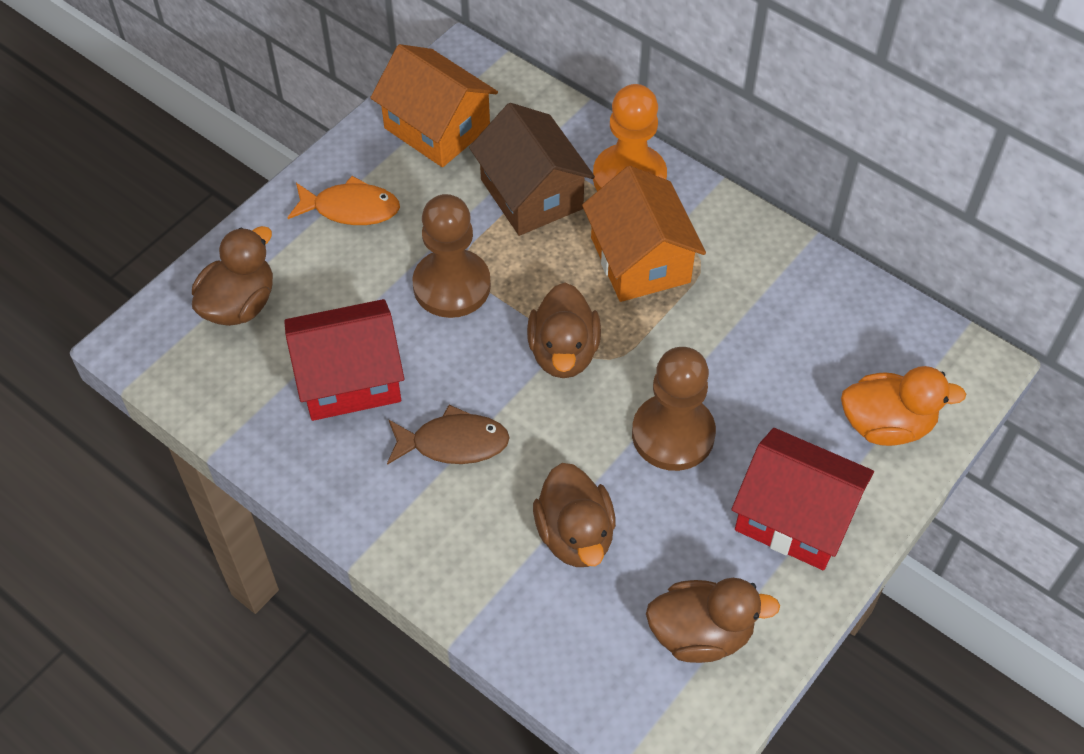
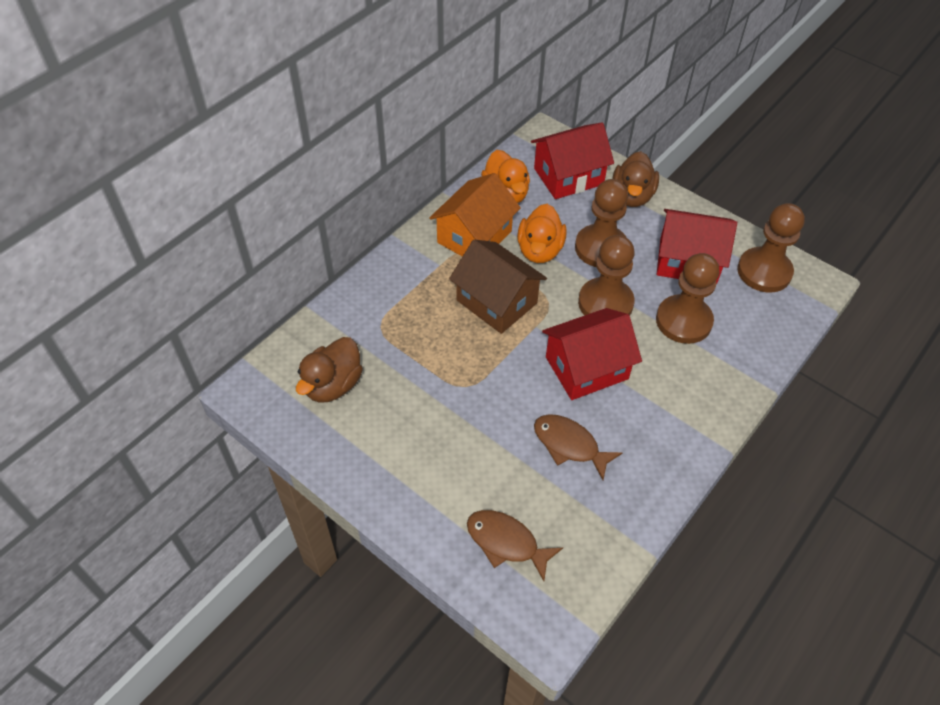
brown duck: [192,226,273,326] [527,283,601,378] [533,463,616,567] [646,578,780,663] = 4 -> [296,337,363,403] [613,151,659,207] = 2
brown fish: [387,405,510,465] = 1 -> [467,510,563,581] [534,414,622,480] = 2
brown pawn: [412,194,491,318] [632,347,716,471] = 2 -> [575,179,628,267] [578,235,635,316] [656,253,719,344] [737,203,805,293] = 4
orange duck: [841,366,966,446] = 1 -> [481,150,530,203] [517,204,567,263] = 2
orange fish: [288,176,400,225] = 1 -> none = 0
orange house: [370,44,498,167] [582,166,706,302] = 2 -> [429,173,521,257] = 1
orange pawn: [593,84,667,191] = 1 -> none = 0
red house: [284,299,404,421] [731,428,874,570] = 2 -> [531,122,614,199] [542,308,642,400] [657,209,737,285] = 3

